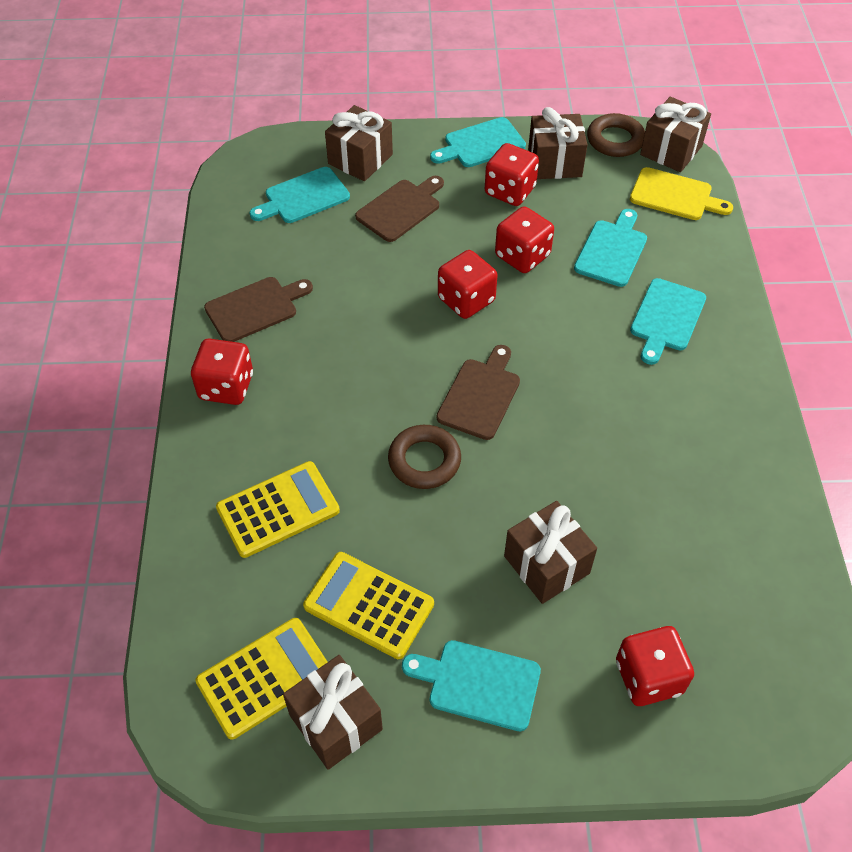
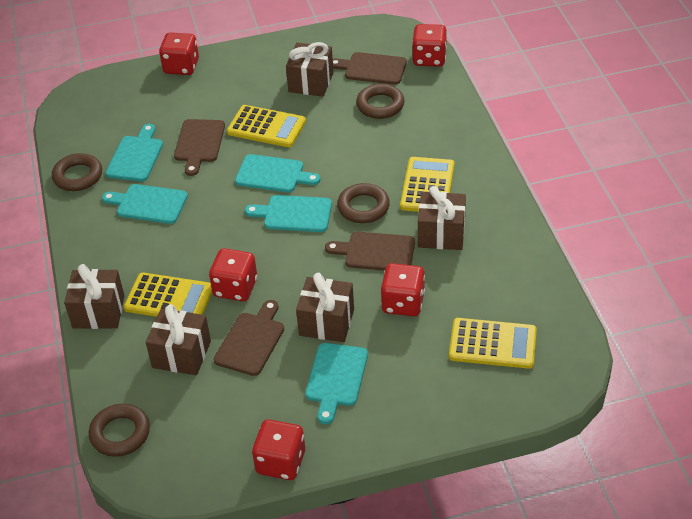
brown cutting board: [204,277,313,342] [355,176,444,242] [437,345,520,440] = 3 -> [174,119,225,176] [214,300,284,376] [325,232,415,271] [333,52,407,85] = 4
brown ring: [388,425,461,489] [587,113,645,157] = 2 -> [52,153,102,191] [89,404,150,457] [337,183,390,223] [356,84,405,119] = 4
yellow calculator: [196,618,328,739] [216,461,340,558] [303,552,434,659] = 3 -> [124,273,212,317] [227,105,306,147] [400,157,454,212] [449,318,537,369] = 4
yellow cutting board: [630,167,733,220] = 1 -> none = 0

